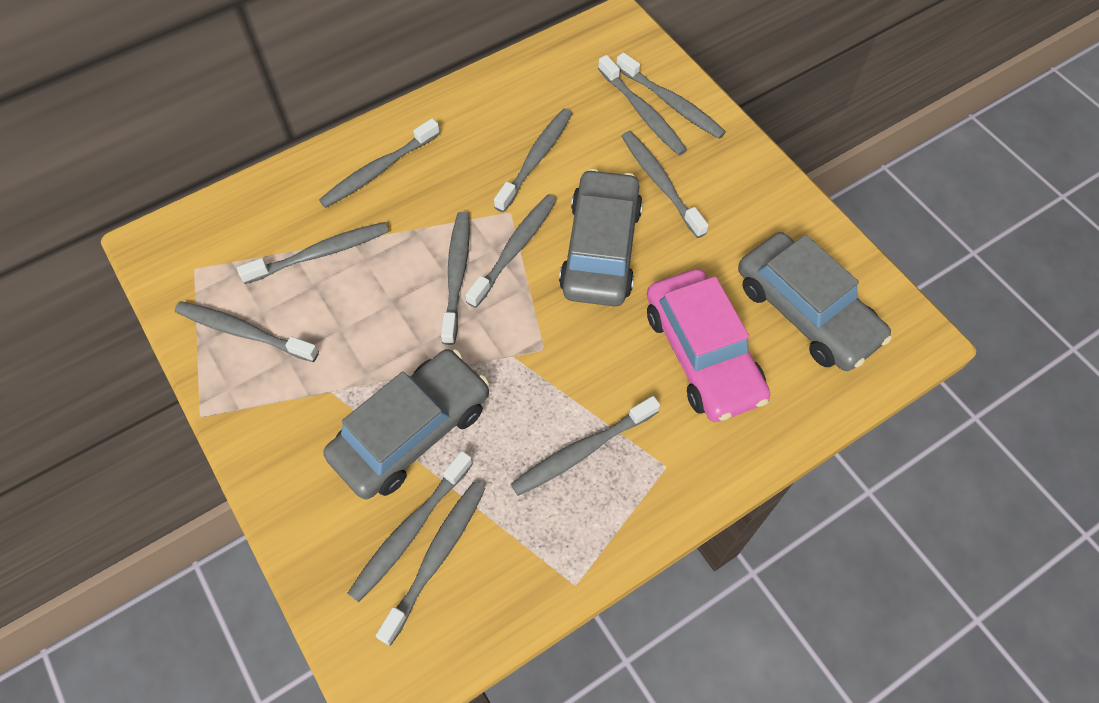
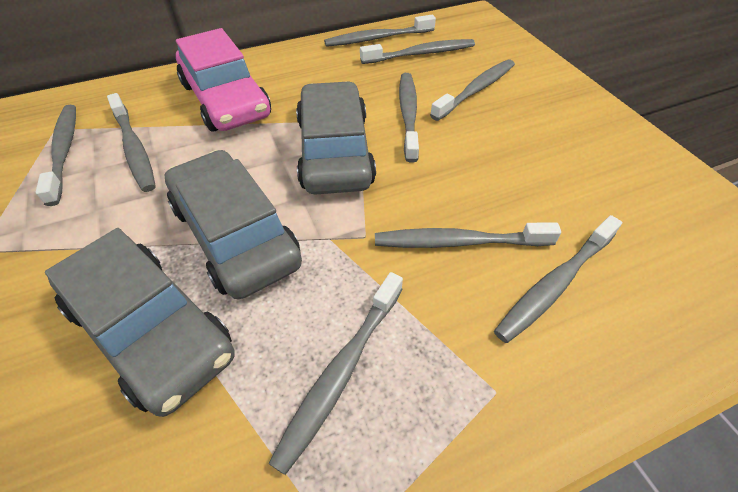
grey toothbrush: [175,301,319,362] [237,222,389,284] [319,118,440,208] [348,451,473,602] [376,481,486,645] [441,212,470,345] [465,194,557,308] [494,108,572,213] [511,396,660,496] [598,55,687,156] [616,52,726,139] [622,131,709,238] = 12 -> [36,105,76,206] [107,93,156,192] [268,272,403,475] [324,15,436,47] [360,39,475,64] [375,222,561,248] [399,73,419,163] [430,60,515,121] [494,215,622,343] = 9

